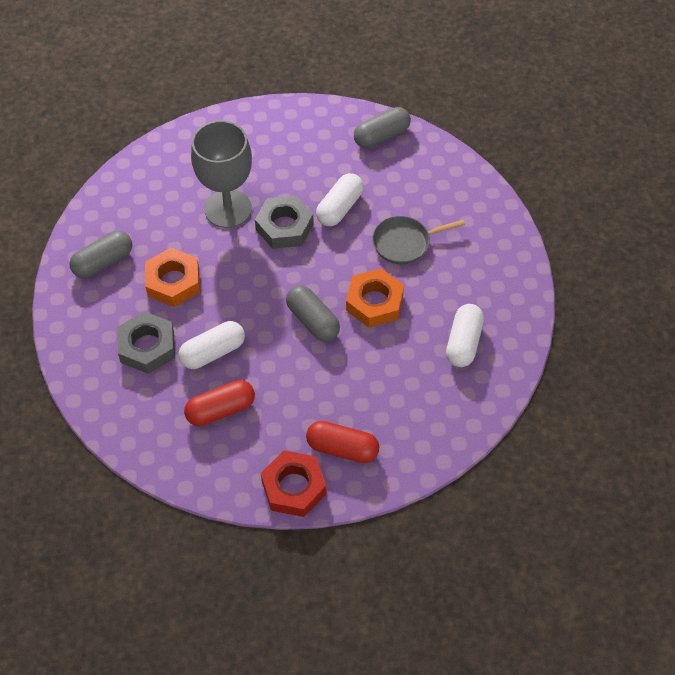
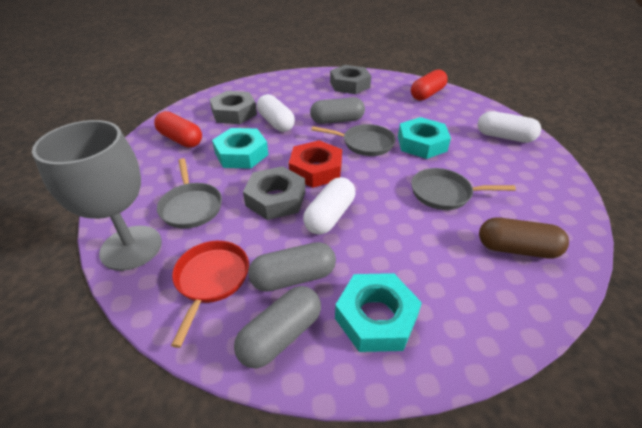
brown capsule: none = 0 -> [479,218,569,259] = 1
grey nut: [118,311,175,374] [255,195,314,249] = 2 -> [209,91,257,124] [243,166,305,220] [330,65,371,94] = 3
grey pan: [372,216,465,264] = 1 -> [157,158,222,229] [311,124,396,156] [411,168,516,210] = 3
orange nut: [145,248,200,307] [346,268,404,328] = 2 -> none = 0
red pan: none = 0 -> [171,241,249,348] = 1
turquoise nut: none = 0 -> [212,128,268,169] [335,273,422,352] [398,117,451,159] = 3

